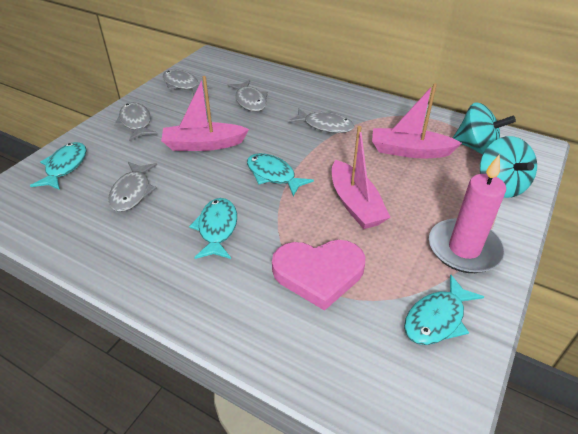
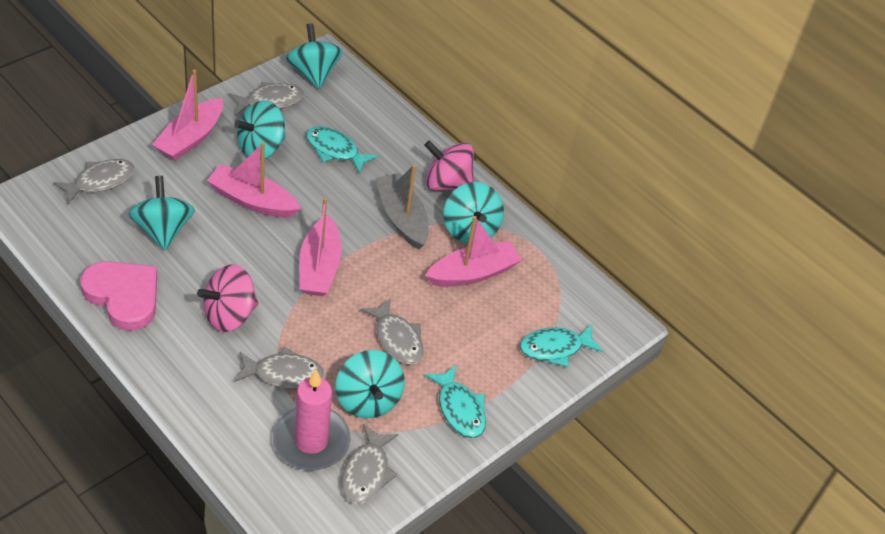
grey boat: none = 0 -> [375,165,429,250] = 1
pink boat: [161,76,249,151] [332,126,391,229] [372,83,462,158] = 3 -> [152,70,223,161] [207,142,301,217] [299,198,342,296] [425,216,522,287] = 4
pink spinning top: none = 0 -> [197,265,258,332] [424,141,474,190] = 2
turquoise fish: [30,142,86,190] [189,198,237,259] [247,153,314,196] [404,274,484,345] = 4 -> [306,126,378,174] [424,365,486,438] [520,324,603,367] = 3
turquoise spinning top: [453,102,516,155] [480,136,537,198] = 2 -> [128,176,195,250] [234,100,286,160] [286,23,343,89] [336,350,405,418] [443,182,504,244] = 5

